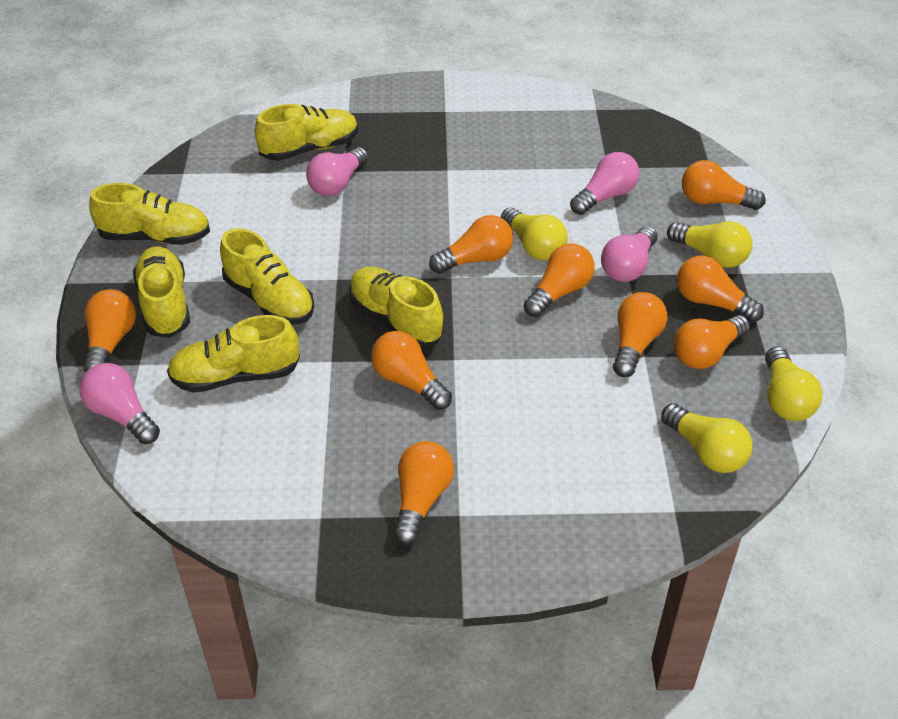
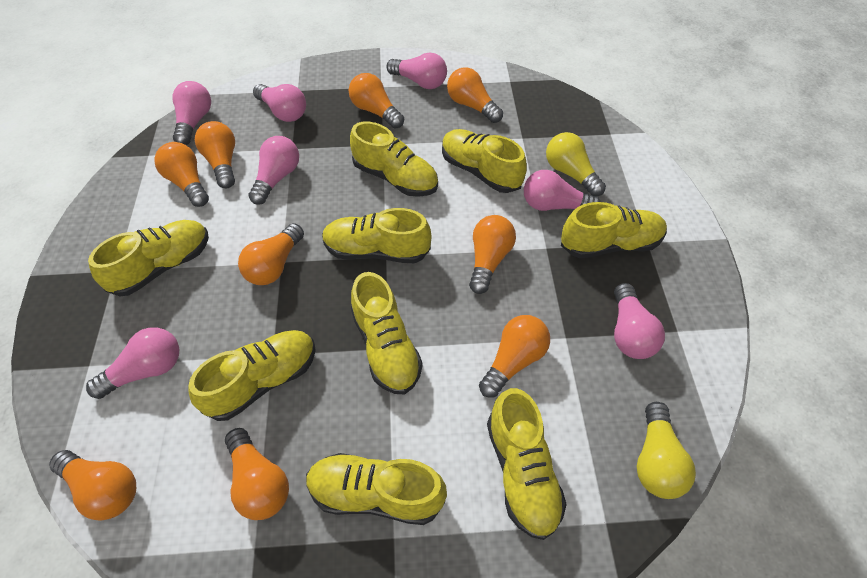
pink light bulb: [79,363,160,444] [306,147,369,196] [570,152,639,215] [601,226,658,282] = 4 -> [86,327,179,399] [172,81,211,145] [248,136,299,205] [253,84,306,122] [386,53,447,89] [524,170,600,211] [614,283,665,359] = 7
yellow light bulb: [501,207,568,261] [661,403,752,473] [667,221,752,268] [765,347,822,421] = 4 -> [546,132,606,197] [637,402,696,499] = 2
yellow shoe: [89,183,210,245] [133,246,190,338] [167,315,300,393] [220,228,314,325] [255,104,358,161] [349,267,444,347] = 6 -> [88,220,209,296] [188,330,316,421] [306,453,447,525] [322,208,431,263] [350,122,438,197] [351,272,423,394] [442,129,527,193] [487,388,567,540] [561,202,667,258] = 9

